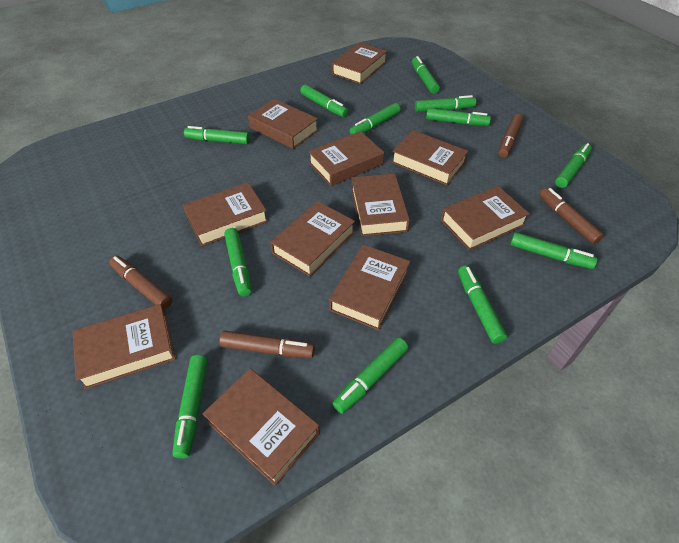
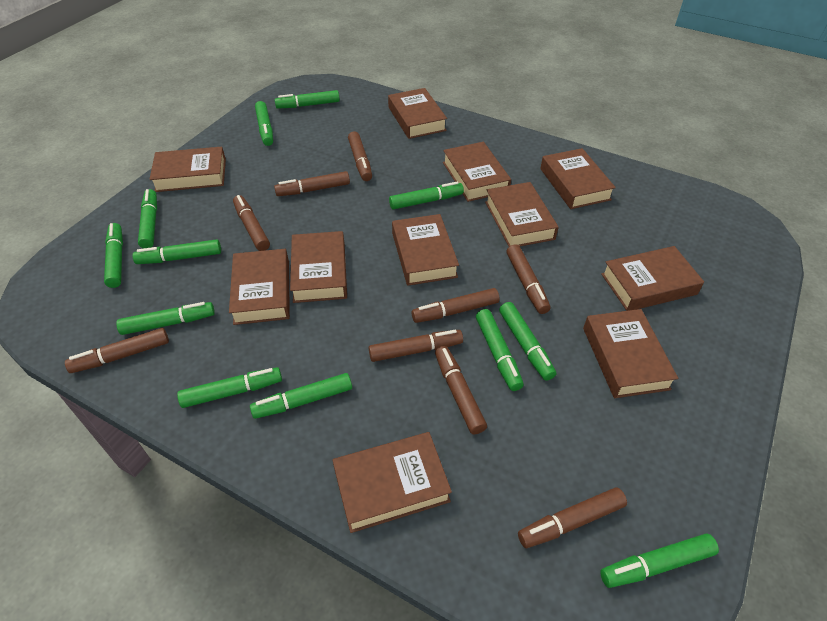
brown marker: [109,256,172,309] [219,331,315,358] [498,114,524,158] [539,188,604,244] = 4 -> [65,328,169,373] [233,195,270,251] [274,171,350,196] [348,131,372,181] [369,330,463,362] [412,288,500,323] [435,346,487,434] [506,244,550,314] [518,487,627,548] = 9

